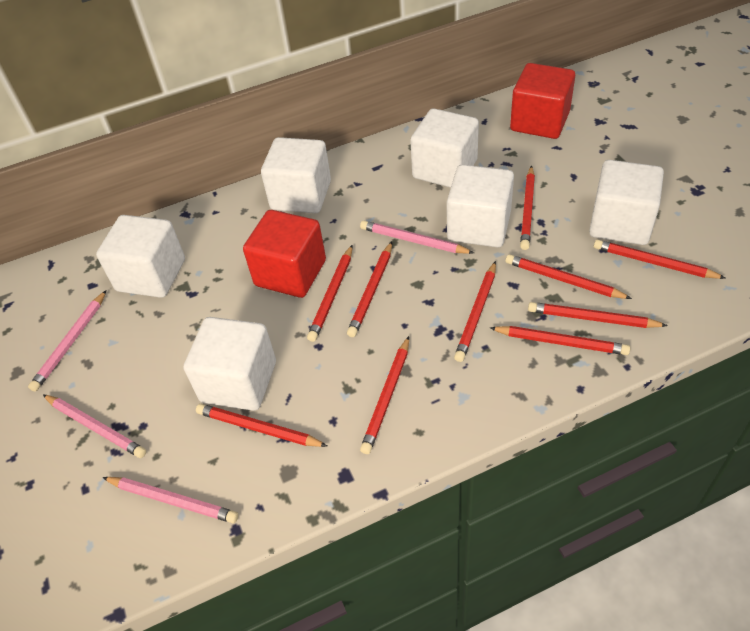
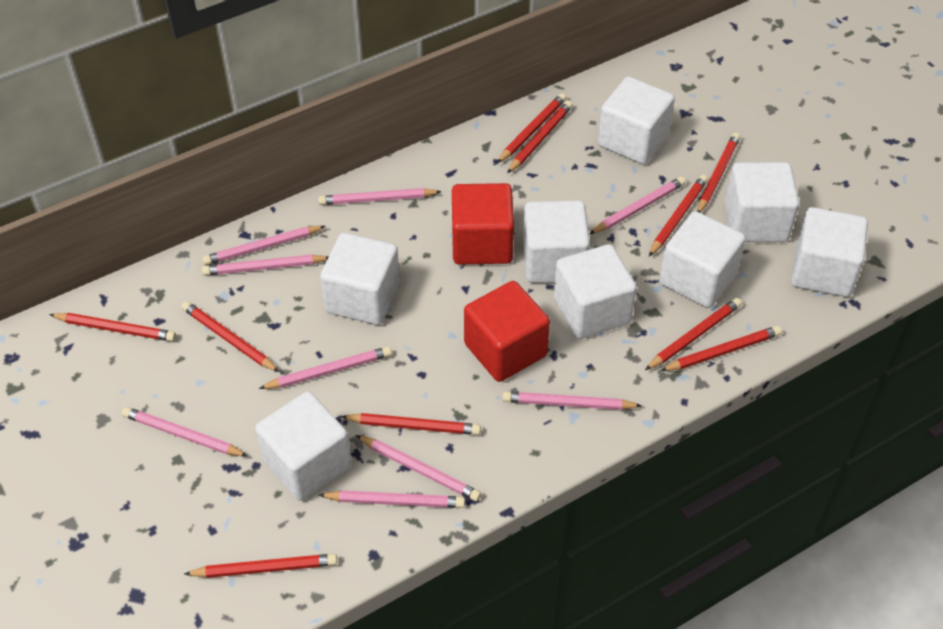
pink pencil: [28,290,106,392] [43,395,146,458] [102,477,238,523] [360,221,474,254] = 4 -> [122,407,248,456] [202,226,326,265] [202,255,328,276] [259,346,392,389] [318,188,442,205] [319,490,465,508] [356,435,481,501] [503,391,642,410] [589,176,686,234] = 9
white cube: [96,215,185,298] [184,317,276,411] [261,137,331,213] [410,108,479,188] [447,165,514,248] [589,160,664,245] = 6 -> [255,392,352,501] [320,233,400,325] [523,200,590,283] [554,244,637,339] [598,77,675,164] [659,211,746,308] [725,162,800,242] [791,207,868,297] = 8

